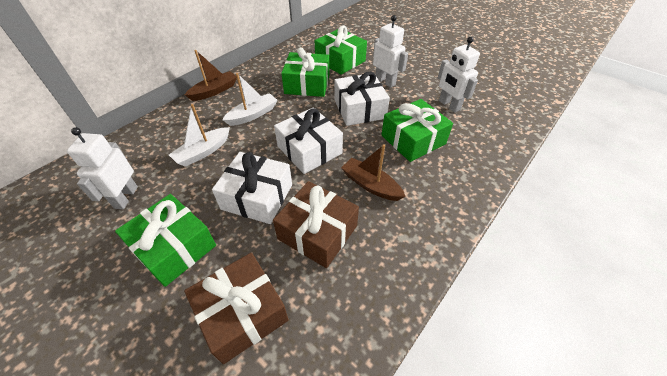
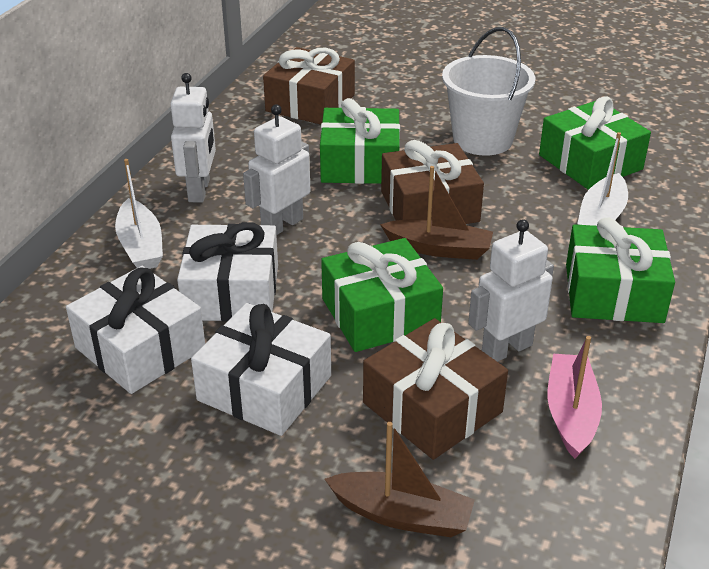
brown gift: [184,253,289,364] [273,181,359,268] = 2 -> [263,47,355,125] [363,318,508,460] [381,140,484,224] = 3
pink boat: none = 0 -> [548,336,602,459] = 1
white bucket: none = 0 -> [442,27,535,156] = 1

